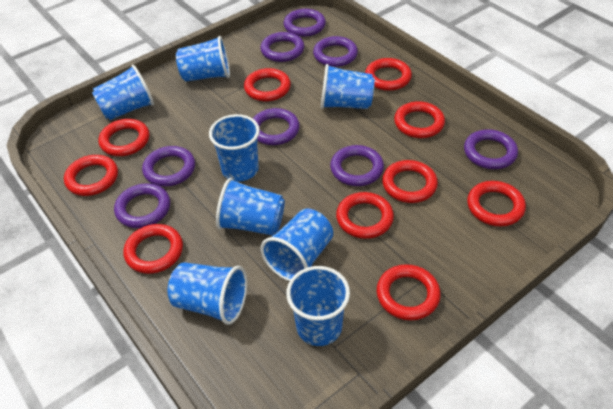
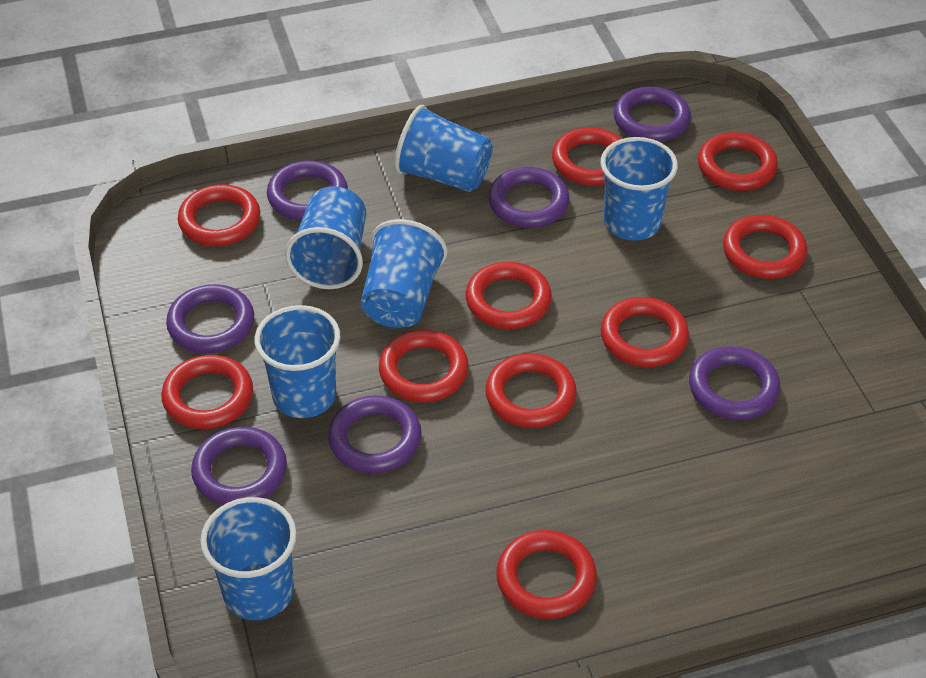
blue cup: [92,65,154,120] [168,262,247,325] [176,36,230,82] [209,114,260,182] [216,178,285,235] [261,208,333,281] [286,266,350,346] [321,64,375,109] = 8 -> [200,497,297,620] [255,305,340,418] [285,186,366,289] [361,219,447,328] [394,105,493,192] [600,137,678,241] = 6
purple ring: [114,183,170,228] [142,146,195,187] [252,108,300,145] [261,32,304,62] [284,9,326,37] [313,36,358,67] [330,145,384,186] [464,129,518,169] = 8 -> [166,284,254,353] [191,427,287,505] [267,160,348,221] [328,395,422,473] [488,167,569,228] [614,87,691,142] [689,346,780,420] = 7

